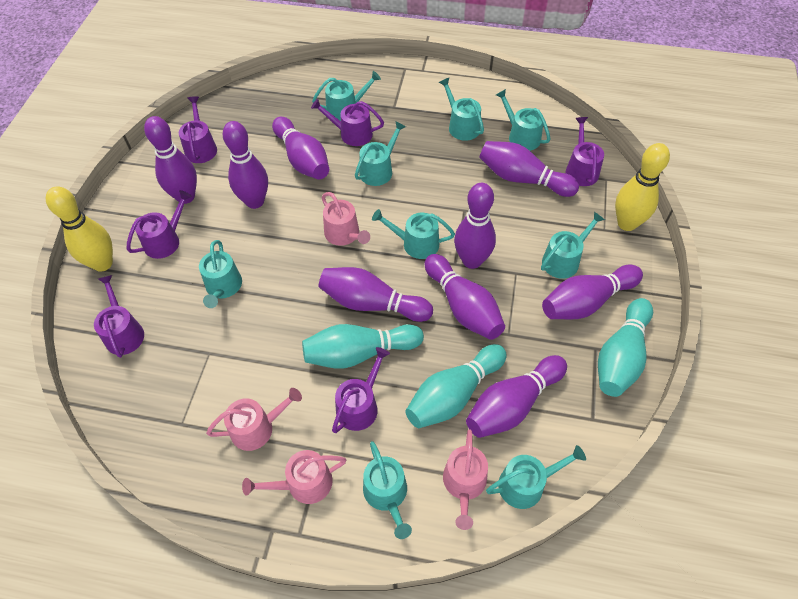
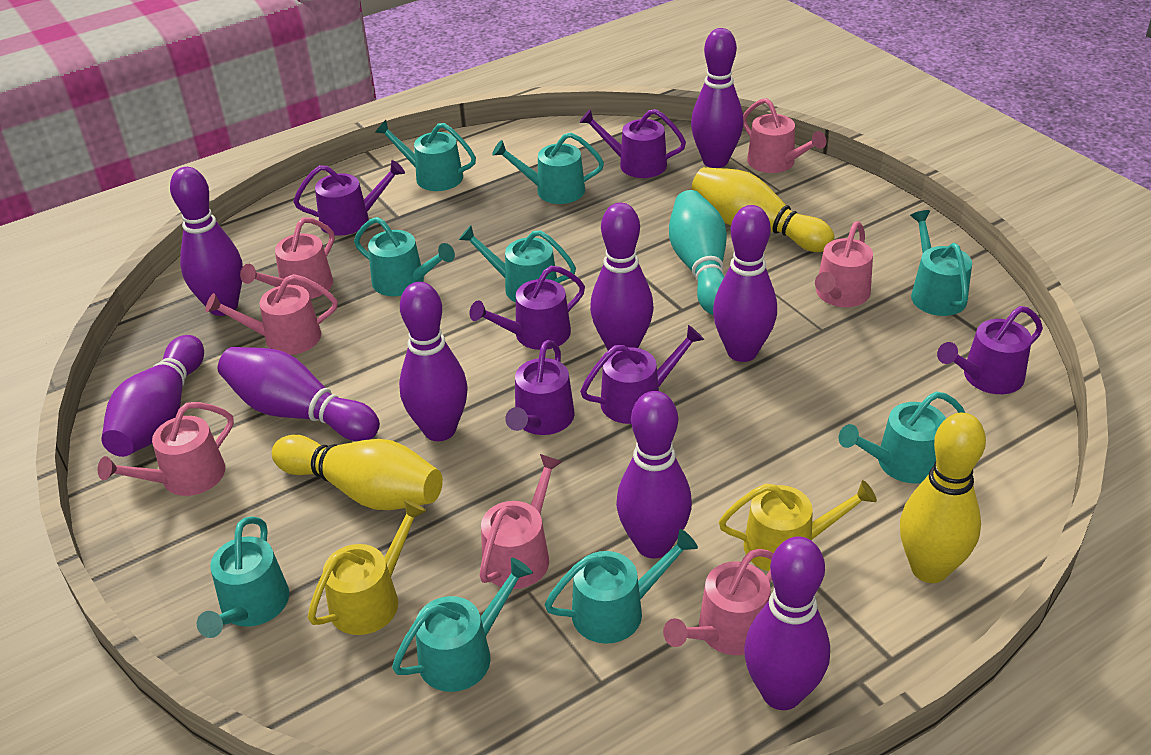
pink watering can: [206,388,302,451] [242,450,346,504] [322,192,370,246] [443,429,488,530] = 4 -> [98,402,234,496] [205,274,338,355] [240,218,334,299] [479,454,563,589] [663,549,774,655] [743,98,827,173] [815,221,873,307] = 7
turquoise bowling pin: [302,324,424,369] [406,344,507,428] [598,298,653,397] = 3 -> [669,190,727,315] = 1
yellow bowling pin: [46,186,113,272] [615,143,670,231] = 2 -> [272,435,443,510] [691,167,834,252] [900,413,986,583] = 3
yellow watering can: none = 0 -> [308,500,426,635] [719,480,877,571] = 2

